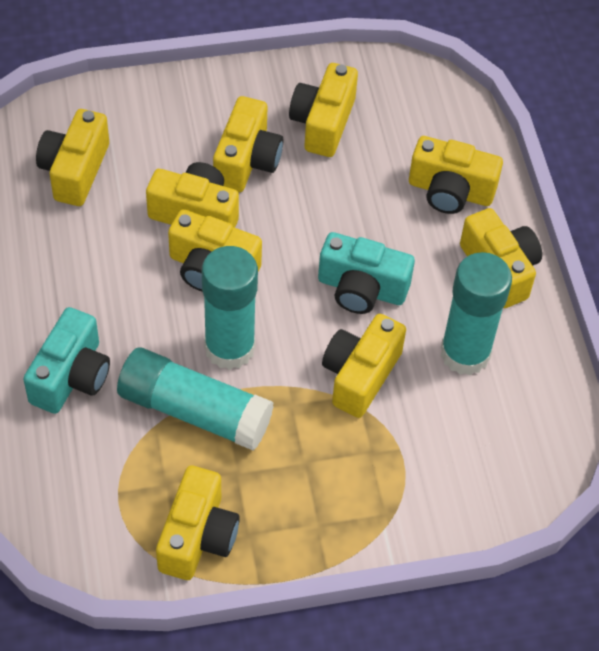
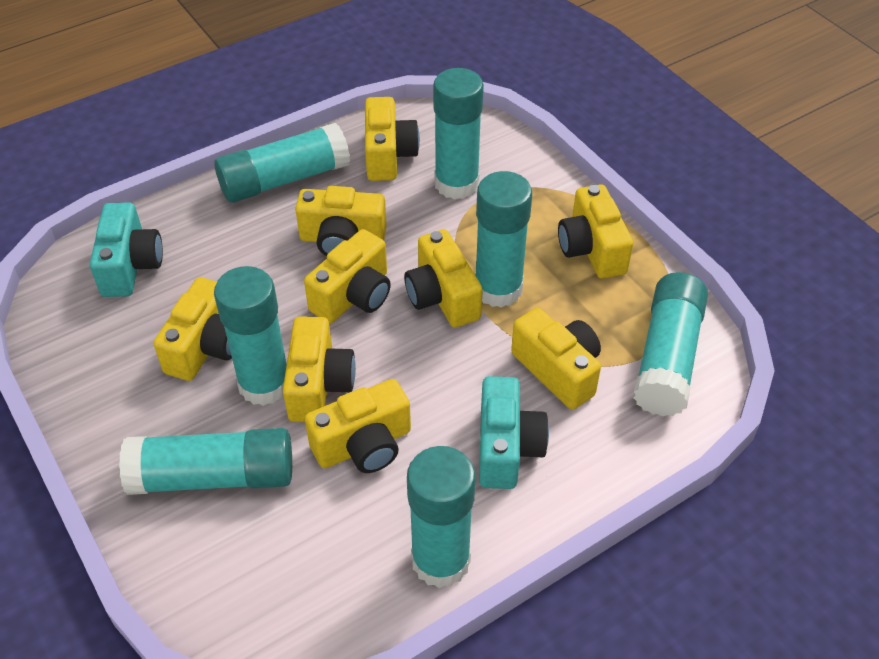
turquoise glue stick: [117,348,274,451] [202,246,258,370] [441,252,512,375] = 3 -> [119,428,292,495] [214,123,350,203] [214,266,287,406] [407,446,476,588] [433,68,484,200] [475,171,532,308] [633,272,708,416] = 7

